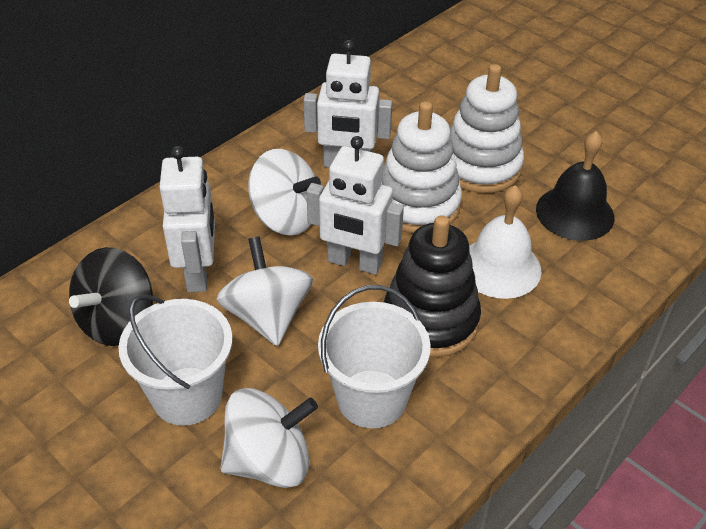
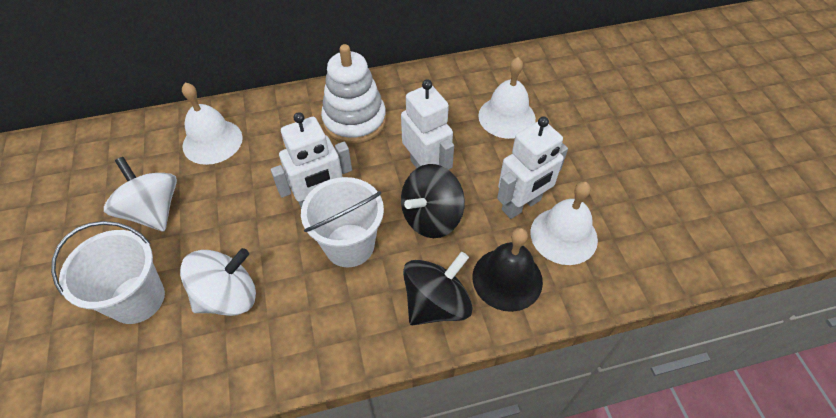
black spinning top: [69,247,153,346] = 1 -> [401,164,465,238] [403,252,473,325] = 2
black stacking toy: [384,215,481,357] = 1 -> none = 0
white bell: [469,185,542,299] = 1 -> [182,82,243,165] [478,57,536,139] [530,181,598,265] = 3
white spinning top: [216,237,313,346] [220,388,318,488] [248,149,321,236] = 3 -> [104,157,177,231] [180,248,256,316] = 2
white stacking toy: [382,101,462,233] [450,64,524,193] = 2 -> [321,44,386,144] = 1

